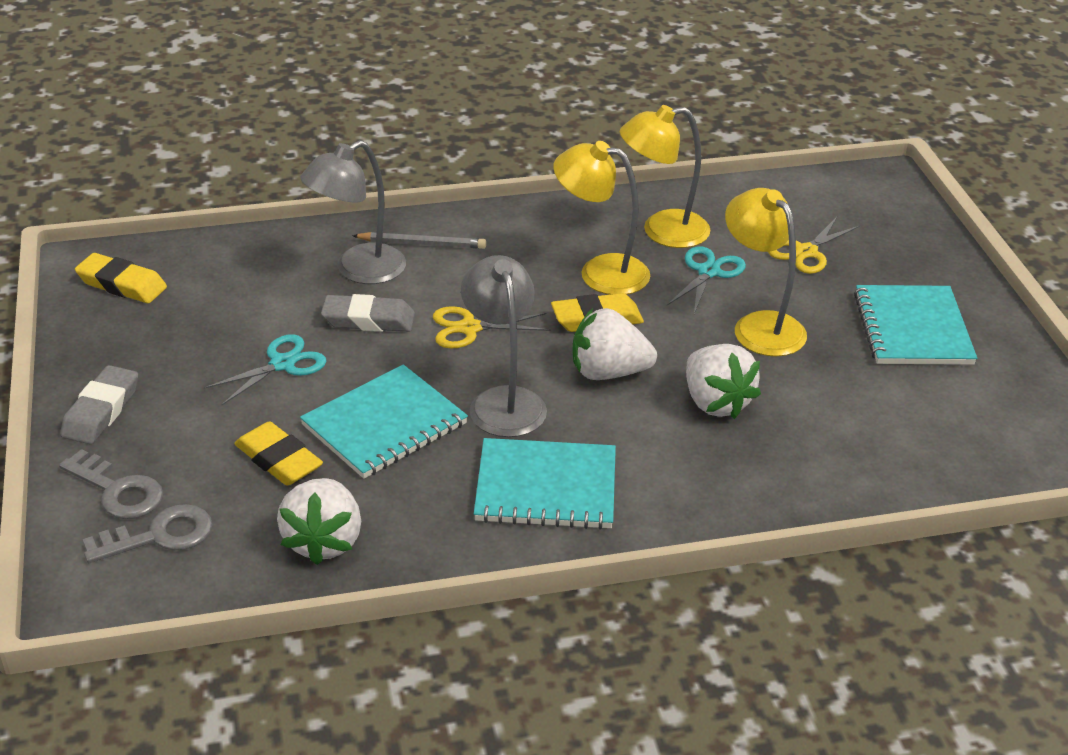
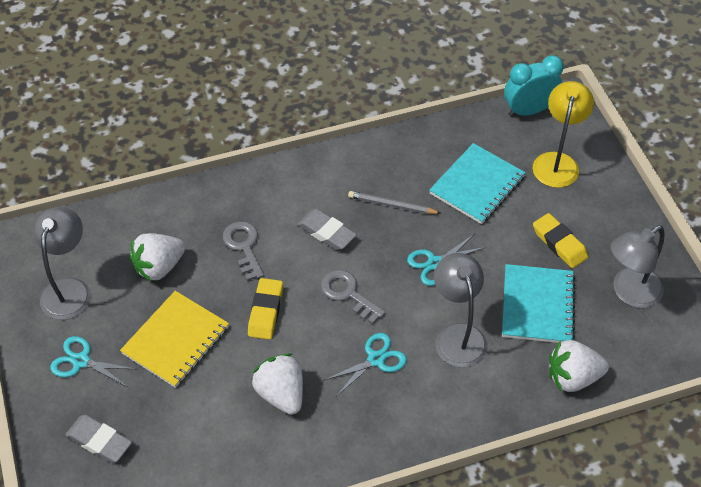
grey lamp: [300,140,406,284] [461,255,547,437] = 2 -> [34,207,91,320] [434,253,487,368] [611,226,665,308] = 3
turquoise clock: none = 0 -> [504,55,564,117] = 1
turquoise notebook: [300,364,468,479] [474,438,616,529] [854,285,977,365] = 3 -> [429,143,526,224] [502,264,576,343] = 2
turquoise scissors: [204,334,326,405] [667,246,746,314] = 2 -> [50,336,136,387] [323,333,407,396] [407,234,486,286] = 3
yellow eraser: [75,253,167,303] [234,421,323,486] [551,293,644,332] = 3 -> [248,278,283,339] [533,213,588,268] = 2
yellow lamp: [553,141,650,295] [620,105,710,248] [725,188,807,356] = 3 -> [533,81,594,188] = 1
yellow notebook: none = 0 -> [120,291,229,388] = 1
yellow scissors: [433,306,550,348] [768,217,860,274] = 2 -> none = 0

